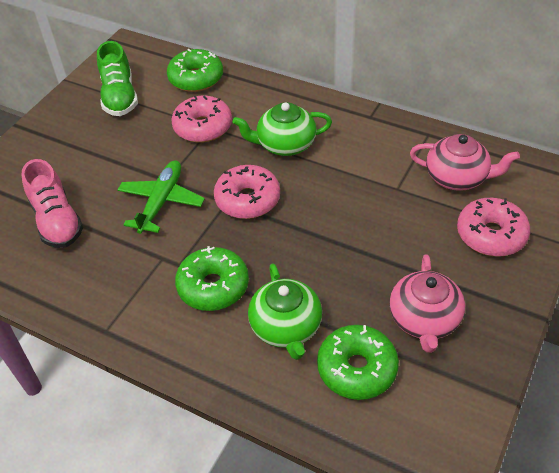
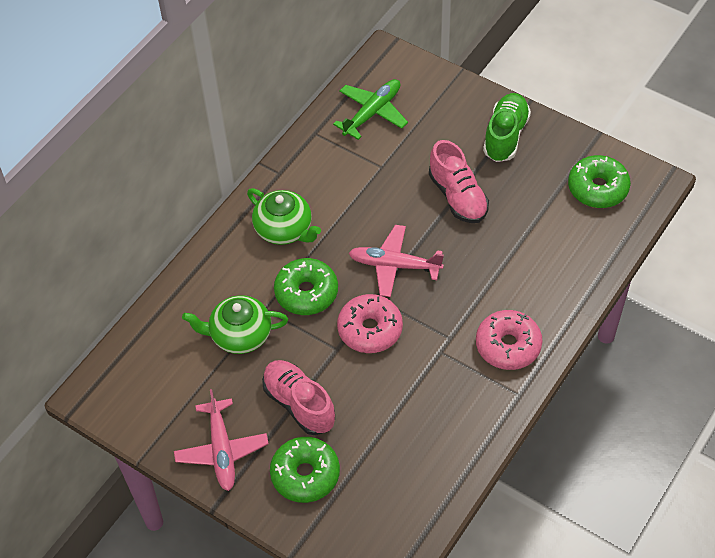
pink donut: [171,96,232,143] [214,165,280,219] [457,198,530,257] = 3 -> [337,294,403,353] [476,310,542,370] = 2
pink plane: none = 0 -> [174,389,269,491] [349,225,444,297] = 2
pink shoe: [22,159,83,248] = 1 -> [262,360,335,435] [429,140,489,223] = 2
pink teapot: [390,254,465,353] [410,134,520,191] = 2 -> none = 0

